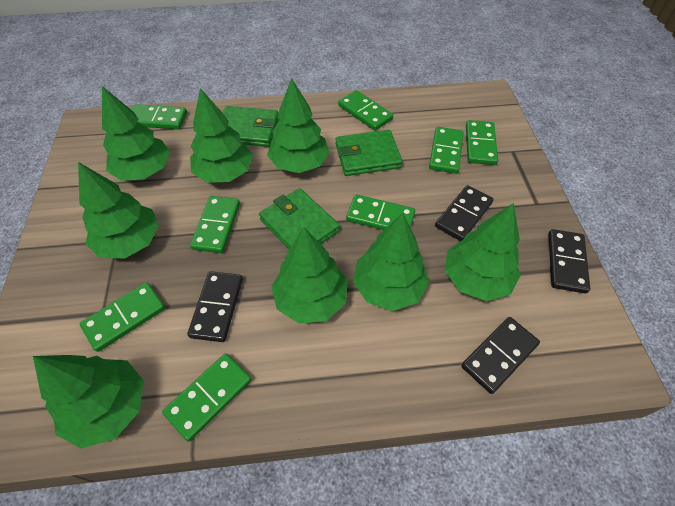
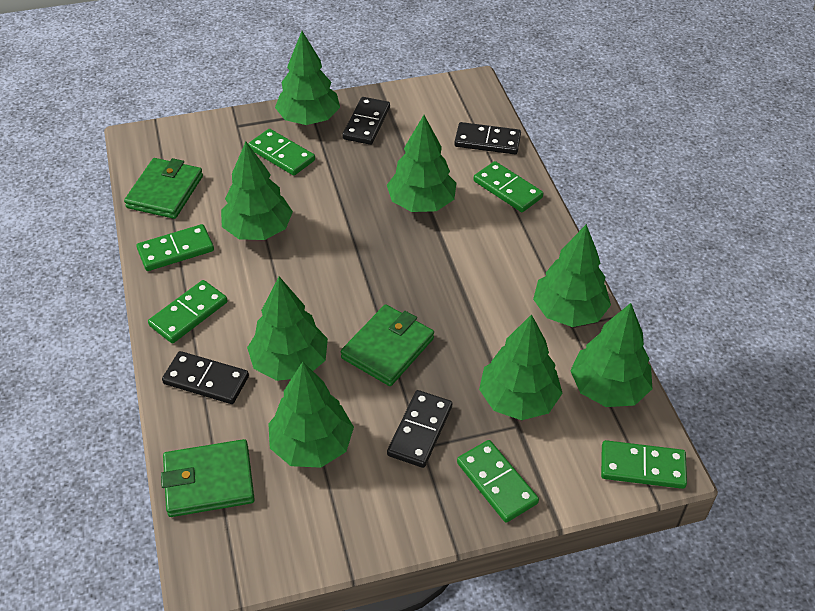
green domino: [80,282,165,352] [132,104,187,129] [162,353,252,442] [190,196,240,253] [338,90,393,131] [346,194,415,230] [429,127,464,174] [466,120,498,165] = 8 -> [136,224,214,271] [148,280,227,343] [248,129,315,176] [457,440,539,523] [473,161,544,212] [601,440,687,489] = 6

